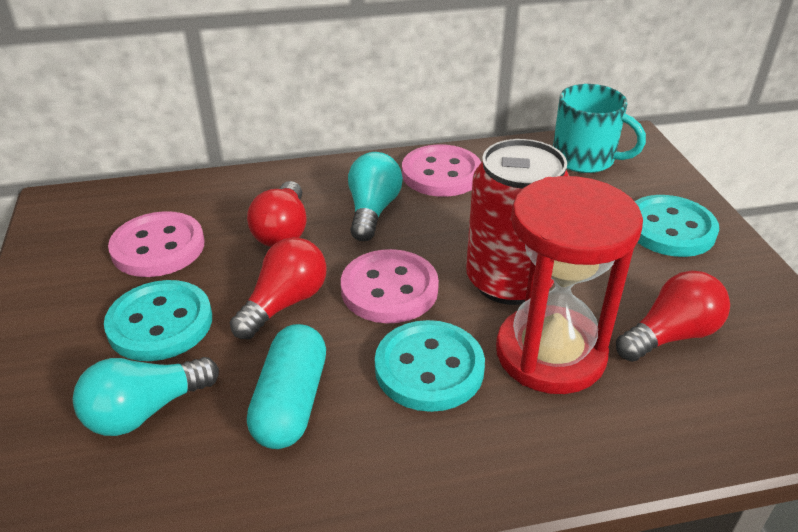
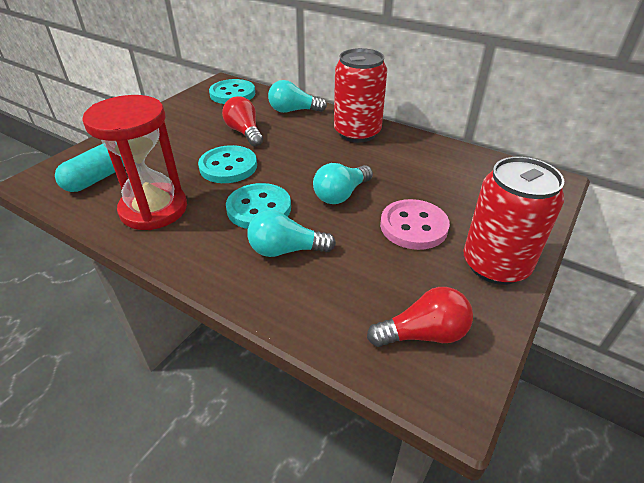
pink button: [108,211,204,277] [341,249,439,323] [402,144,481,197] = 3 -> [380,199,450,250] = 1
red can: [466,139,569,305] = 1 -> [334,48,387,143] [464,157,565,285] = 2
red light bulb: [230,237,327,339] [247,181,307,247] [616,271,730,362] = 3 -> [222,96,263,147] [367,287,473,347] = 2
turquoise light bulb: [73,357,219,436] [348,152,403,241] = 2 -> [247,210,336,257] [268,80,327,113] [313,163,373,204] = 3
turquoise mug: [553,84,646,173] = 1 -> none = 0

